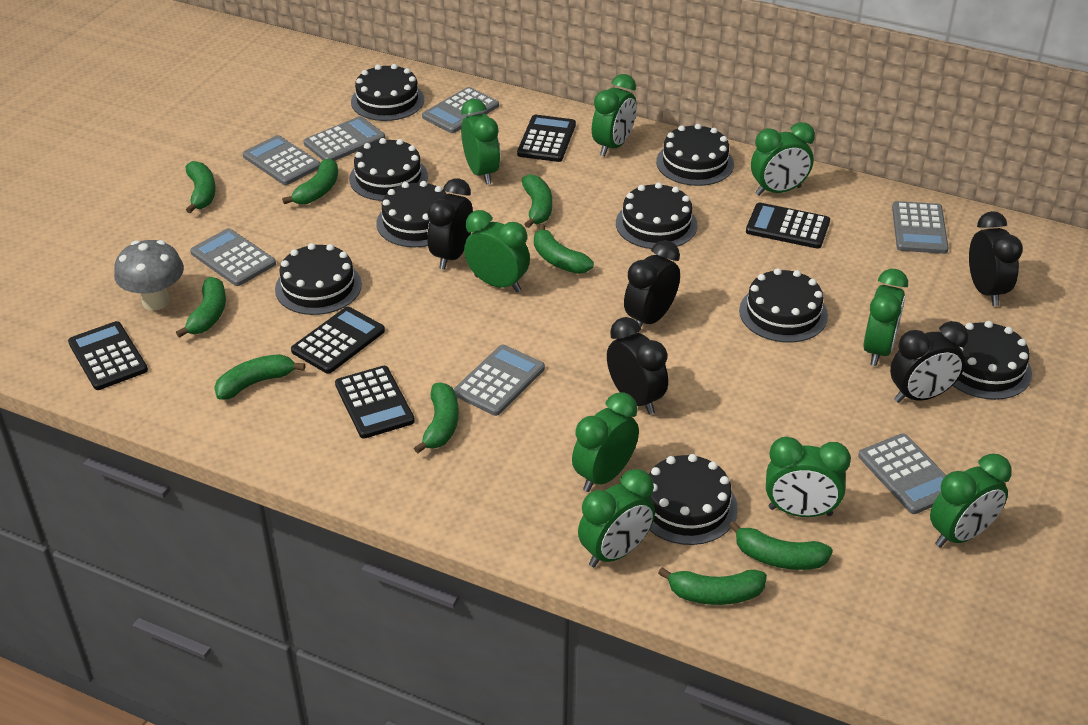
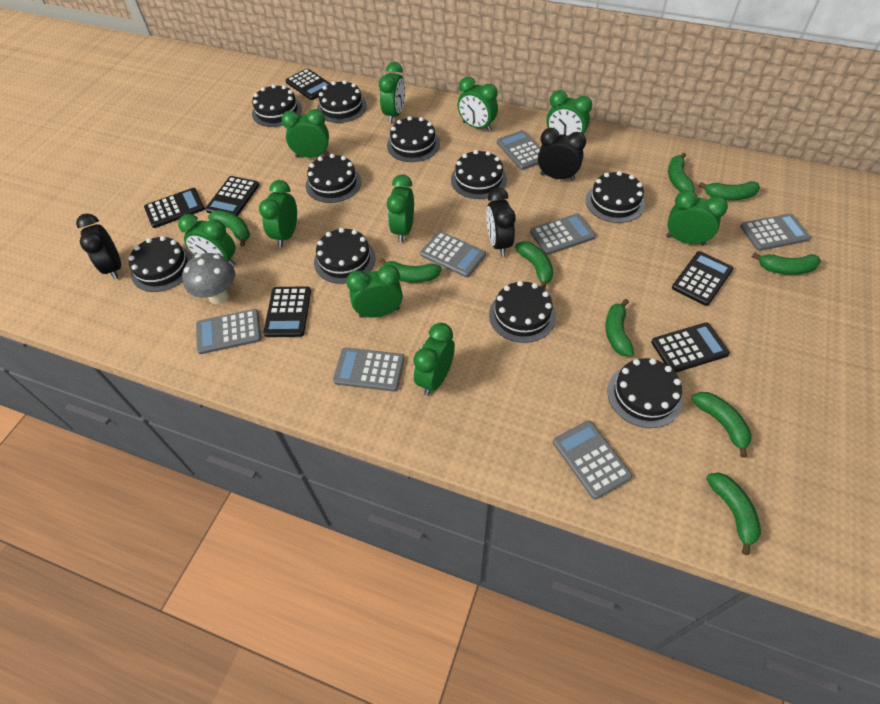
black cake: [275,243,362,315] [349,138,428,201] [351,64,424,121] [376,181,447,247] [616,182,698,249] [649,454,738,545] [656,124,734,186] [739,268,828,343] [953,321,1032,400] = 9 -> [128,236,193,292] [252,84,302,127] [306,154,361,203] [314,228,376,284] [317,80,367,123] [387,116,440,162] [451,150,507,199] [489,281,556,343] [586,171,645,223] [607,358,683,428] = 10
black calculator: [68,321,148,390] [291,307,385,374] [335,366,415,439] [517,115,576,162] [746,203,830,249] = 5 -> [144,188,205,228] [205,176,259,216] [263,286,311,337] [286,68,331,100] [651,322,730,373] [672,251,733,306] = 6
black clock: [427,178,473,270] [607,317,668,415] [624,240,680,327] [890,321,969,403] [969,211,1023,306] = 5 -> [76,213,121,280] [486,188,516,256] [538,128,586,180] = 3
green clock: [461,99,500,185] [464,210,530,292] [572,392,639,492] [578,469,655,567] [592,74,637,156] [751,122,815,196] [766,437,851,517] [863,269,908,366] [930,454,1012,548] = 9 -> [178,214,236,267] [259,180,297,247] [281,109,329,158] [346,265,403,318] [379,62,405,123] [387,174,414,242] [413,323,455,396] [458,77,498,132] [546,90,592,136] [666,190,728,245] = 10

